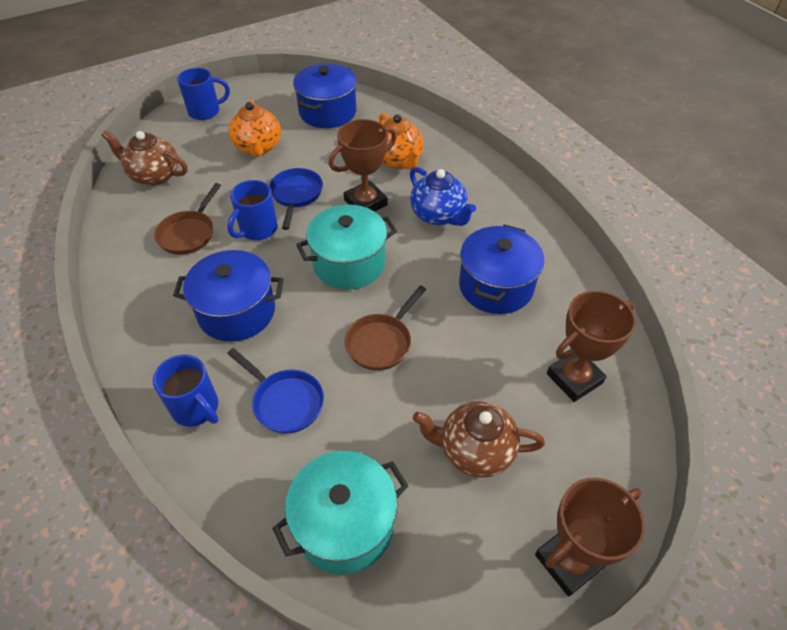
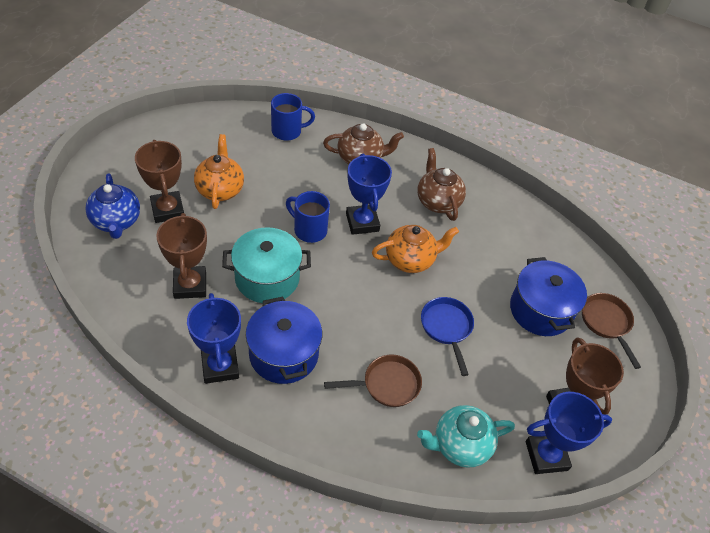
blue mug: [153,355,219,427] [177,68,230,120] [227,180,278,240] = 3 -> [271,93,315,141] [286,191,330,243] = 2
blue pan: [227,348,324,434] [269,168,323,230] = 2 -> [421,297,474,376] = 1
blue pot: [173,250,284,342] [293,64,357,128] [459,224,544,314] = 3 -> [246,297,322,384] [510,257,587,336] = 2
blue trophy: none = 0 -> [187,293,241,384] [346,154,392,235] [526,392,612,474] = 3
turquoise pot: [272,451,408,574] [296,205,397,289] = 2 -> [222,227,311,303] = 1
turquoise teapot: none = 0 -> [417,405,515,468] = 1

